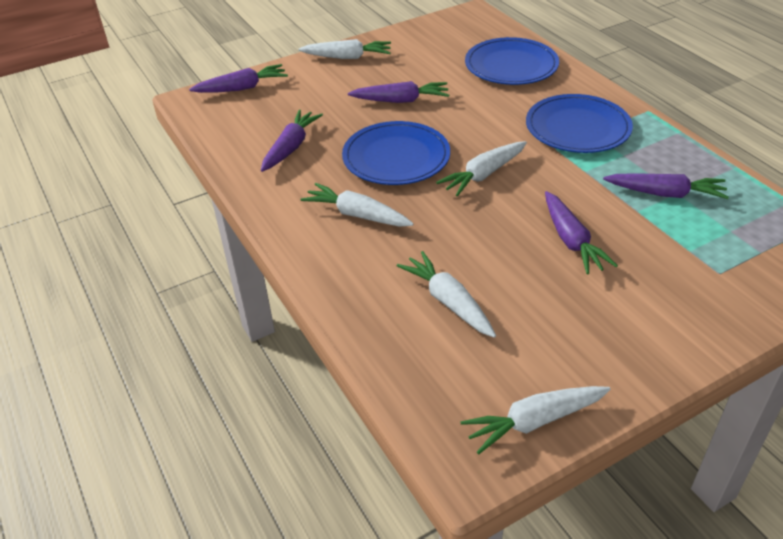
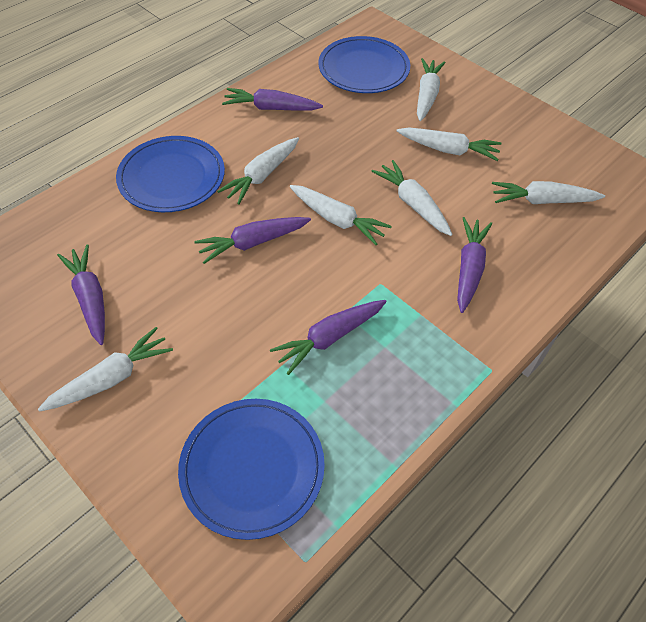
white carrot: [298,39,391,59] [300,183,414,227] [397,251,496,338] [436,141,527,197] [460,386,611,455] = 5 -> [38,327,173,412] [217,137,299,205] [290,185,392,245] [371,160,452,236] [397,127,502,161] [417,58,445,121] [492,181,605,204] = 7

